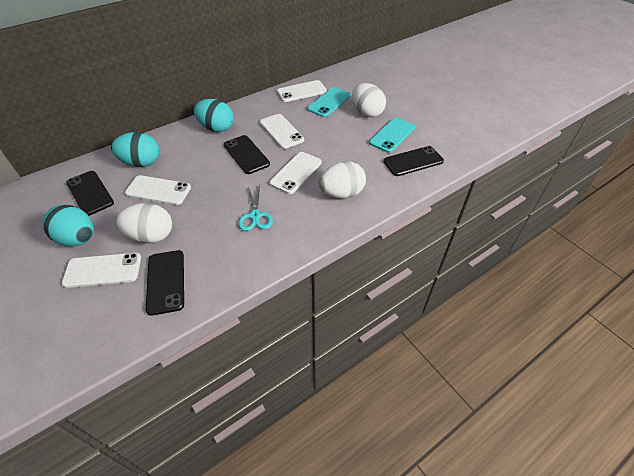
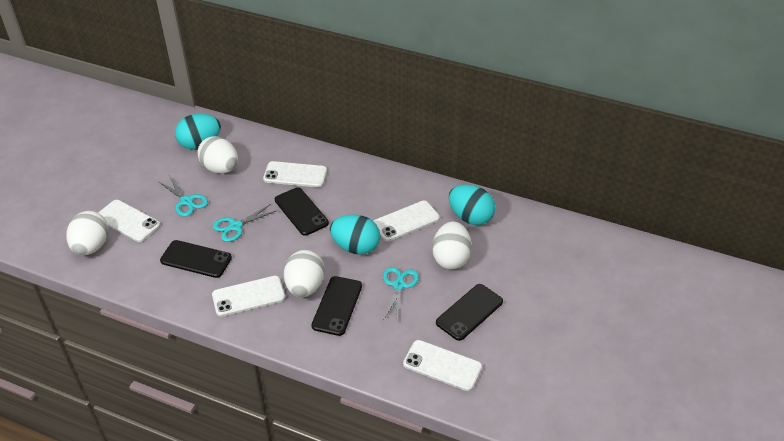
turquoise phone: [307,87,351,117] [369,118,415,153] = 2 -> none = 0
turquoise scissors: [238,185,273,231] = 1 -> [159,176,208,217] [213,204,278,242] [383,267,419,323] = 3
white egg: [116,203,172,243] [319,161,366,198] [352,83,386,117] = 3 -> [66,211,109,255] [197,136,238,173] [284,250,325,297] [432,221,472,270] = 4

